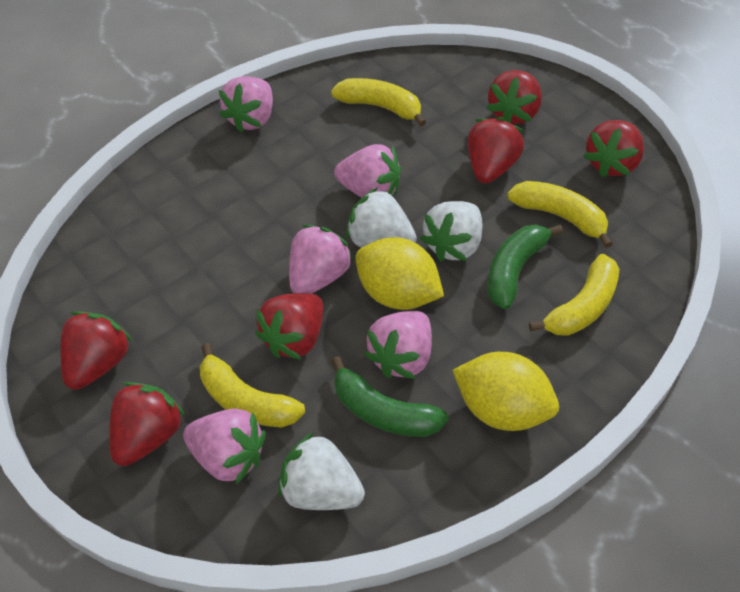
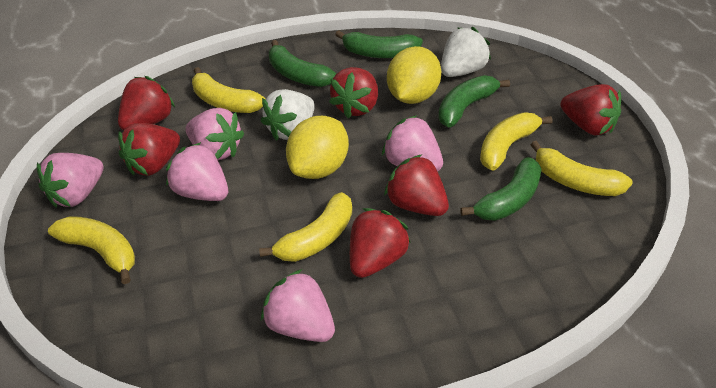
green banana: [331,356,449,437] [488,225,563,309] = 2 -> [269,40,337,87] [335,30,423,58] [438,75,510,127] [460,157,542,221] = 4
white strawberry: [278,432,365,510] [346,187,417,248] [420,201,482,262] = 3 -> [261,89,315,141] [441,27,491,77] = 2
yellow banana: [200,343,305,428] [331,78,426,127] [507,181,613,248] [529,254,619,336] = 4 -> [48,216,135,284] [192,67,265,113] [259,192,352,262] [480,113,553,171] [530,141,633,196] = 5

